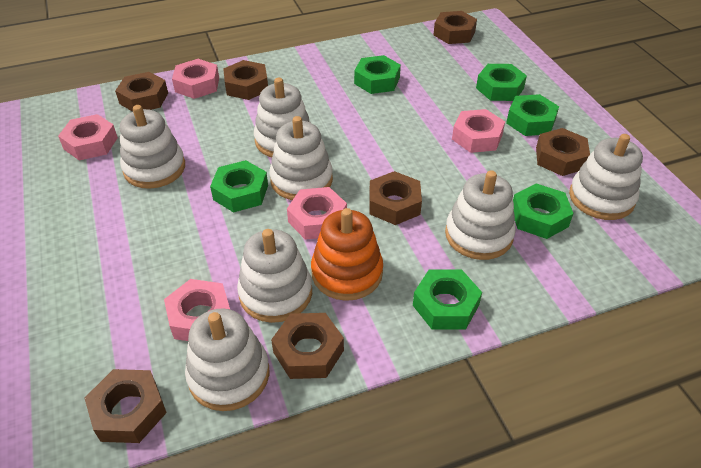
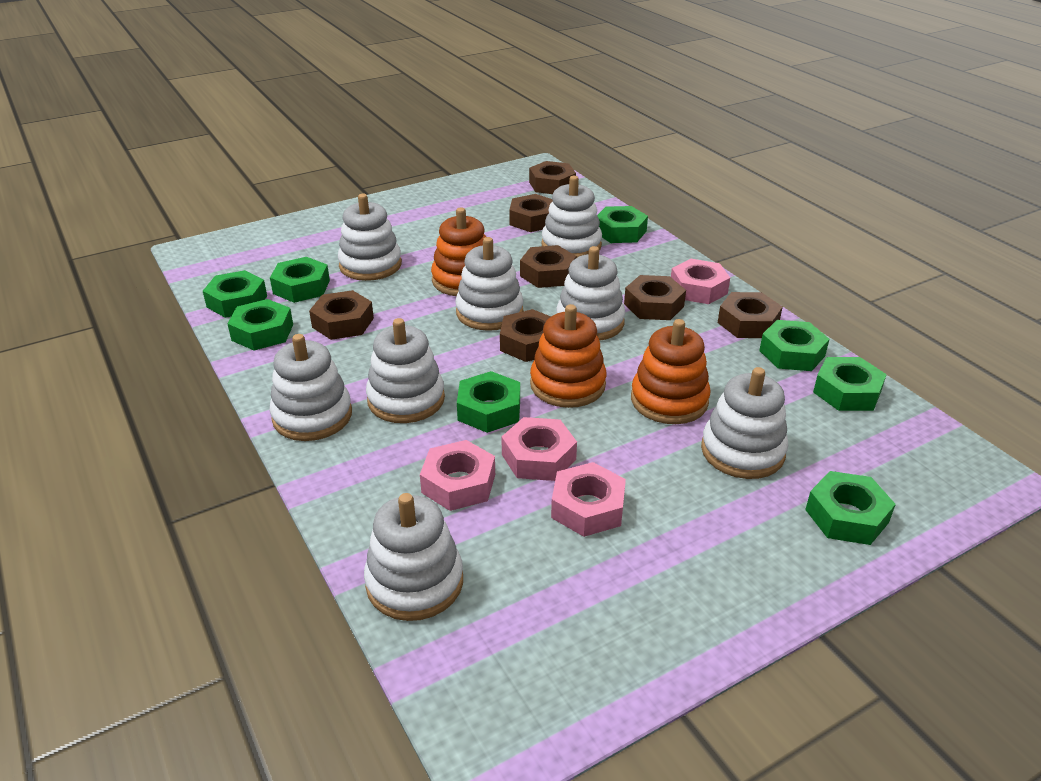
green nut: [210,160,268,212] [354,55,401,94] [413,270,482,329] [476,64,527,101] [506,94,559,136] [513,183,574,239] = 6 -> [203,270,267,318] [227,299,293,350] [270,257,330,303] [457,371,520,433] [597,206,648,243] [759,320,829,371] [805,471,896,545] [813,357,887,411] = 8
orange stacking toy: [311,208,383,301] = 1 -> [431,207,486,296] [530,304,606,408] [631,319,711,424] = 3
pink nut: [58,114,118,160] [164,279,230,341] [172,59,219,99] [287,187,347,240] [452,109,505,153] = 5 -> [420,440,495,511] [501,417,577,481] [551,462,626,537] [671,259,730,304] = 4
white stacking toy: [120,105,185,189] [185,308,269,411] [237,229,312,323] [254,78,311,157] [269,116,333,200] [445,170,516,260] [569,134,643,220] = 7 -> [269,334,352,441] [338,194,402,281] [364,493,463,621] [366,318,445,423] [455,237,523,331] [541,176,602,258] [556,246,626,341] [701,367,788,479] = 8

